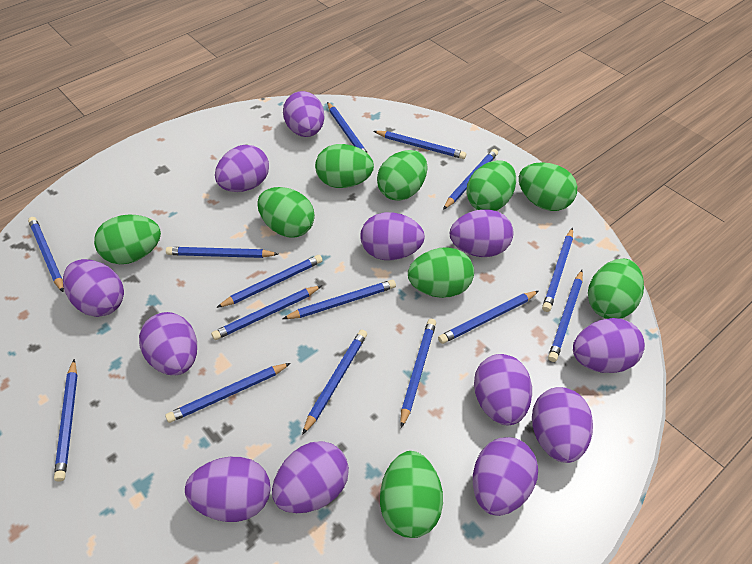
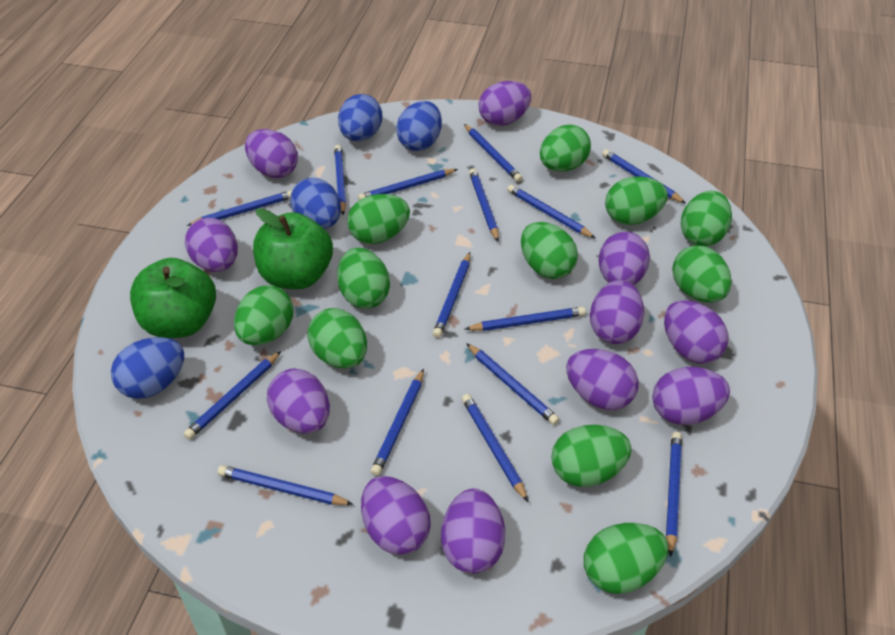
blue egg: none = 0 -> [111,337,184,399] [290,178,341,229] [338,94,382,141] [396,101,442,151] = 4
green apple: none = 0 -> [130,258,216,338] [253,208,333,289] = 2
green egg: [94,214,161,264] [257,187,315,237] [315,144,374,188] [377,150,427,201] [380,451,443,538] [408,247,474,298] [466,160,516,211] [519,162,577,211] [588,259,644,319] = 9 -> [234,285,294,345] [308,308,367,368] [337,248,390,309] [347,194,410,244] [521,222,578,279] [540,125,591,172] [551,425,632,487] [584,523,668,594] [605,176,668,225] [672,245,732,302] [681,191,732,246] = 11
purple egg: [63,259,124,317] [139,312,197,375] [185,457,271,522] [215,145,269,192] [272,441,349,513] [283,91,325,137] [360,212,425,260] [450,209,513,257] [473,437,538,516] [474,354,532,425] [532,387,593,463] [573,318,645,373] = 12 -> [185,218,238,272] [245,129,298,178] [267,368,330,434] [361,476,431,555] [441,488,505,574] [479,81,531,126] [566,349,639,410] [590,280,644,344] [599,231,650,285] [652,367,730,425] [664,300,729,363] = 11

